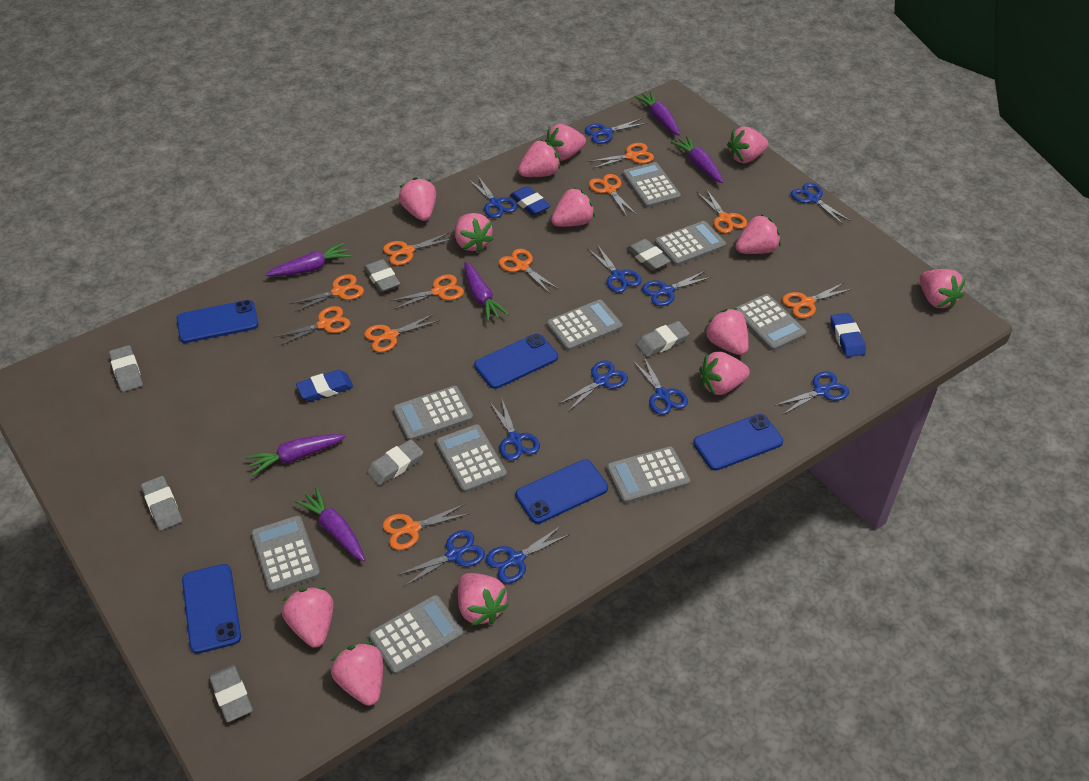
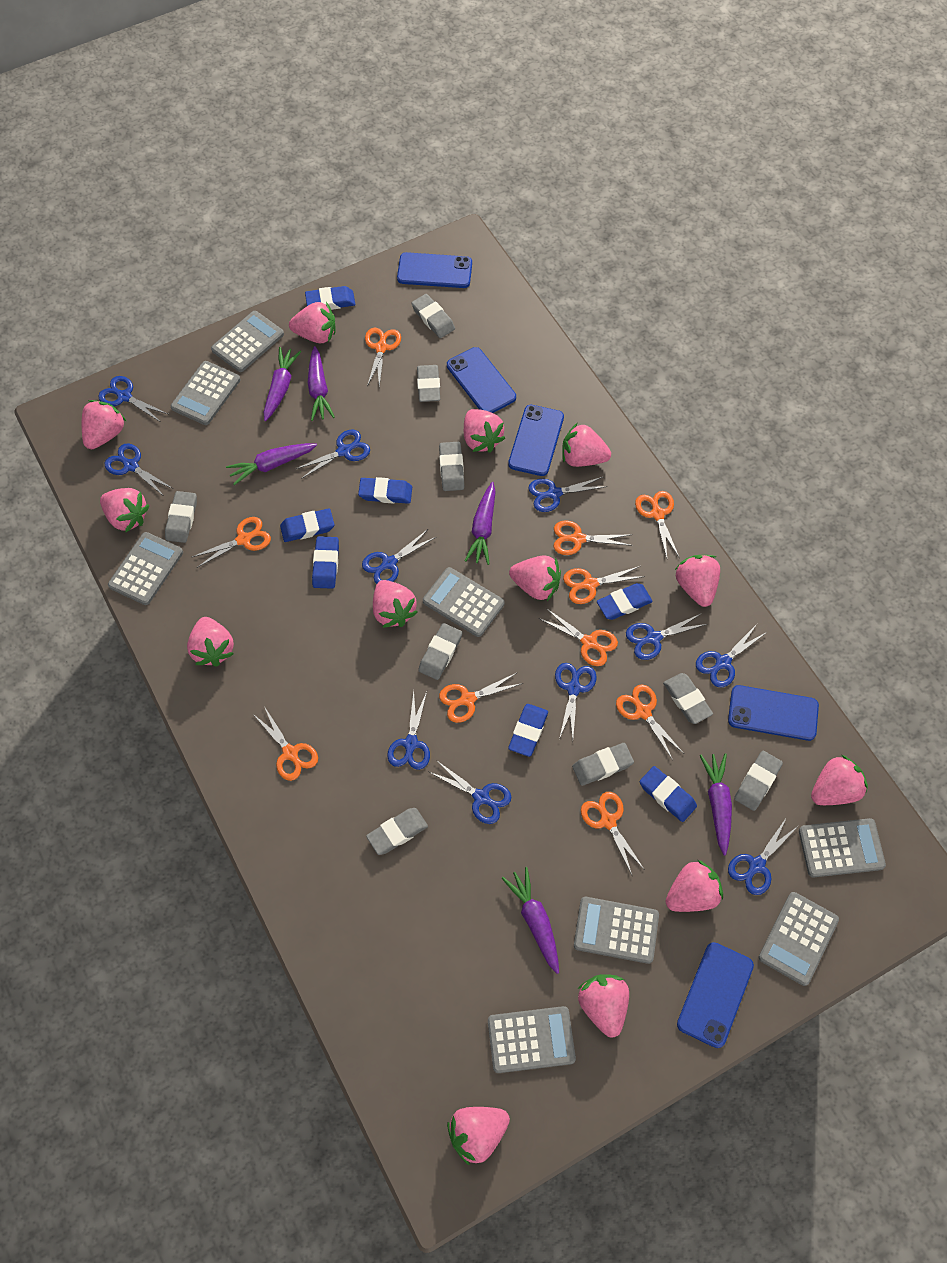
blue eraser: [296,370,353,401] [510,186,550,215] [830,313,866,357] = 3 -> [280,508,334,542] [305,286,355,310] [312,536,339,589] [358,477,412,504] [508,704,548,757] [597,583,653,620] [640,766,697,822] = 7
grey calculator: [251,515,320,593] [369,595,463,675] [393,386,473,441] [436,424,507,493] [547,300,623,351] [606,446,690,503] [622,162,681,208] [655,221,726,266] [735,294,807,351] = 9 -> [108,532,183,605] [171,361,241,425] [211,311,284,372] [423,567,505,637] [488,1006,576,1073] [574,897,659,964] [759,892,839,986] [799,818,886,878] = 8
grey eraser: [109,345,143,392] [141,476,182,531] [209,665,253,722] [364,259,400,292] [367,439,424,486] [627,239,671,271] [636,321,689,357] = 7 -> [165,491,197,543] [366,808,428,855] [411,294,455,338] [417,365,440,402] [418,623,462,680] [439,442,464,491] [572,743,634,786] [663,673,713,724] [734,751,783,811] = 9
orange scissors: [274,306,350,346] [290,274,364,312] [364,313,440,352] [382,504,469,550] [383,233,453,265] [390,274,464,309] [499,249,559,293] [588,143,654,169] [589,174,637,217] [697,189,747,233] [782,283,852,318] = 11 -> [192,517,271,568] [252,706,318,781] [365,328,401,387] [439,672,523,723] [539,608,618,666] [554,521,633,555] [563,566,645,604] [581,792,645,875] [616,685,684,760] [635,491,679,558] = 10

